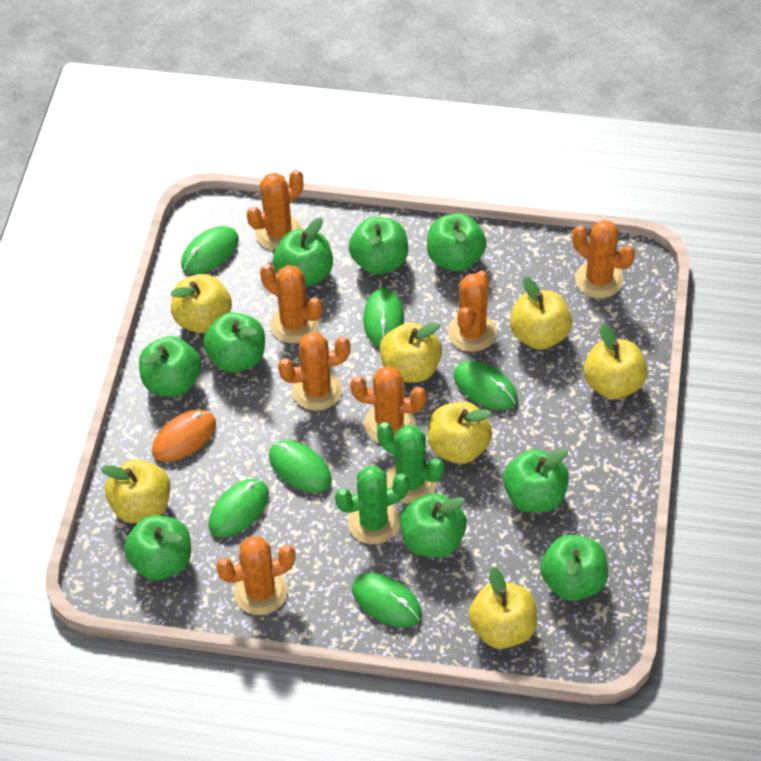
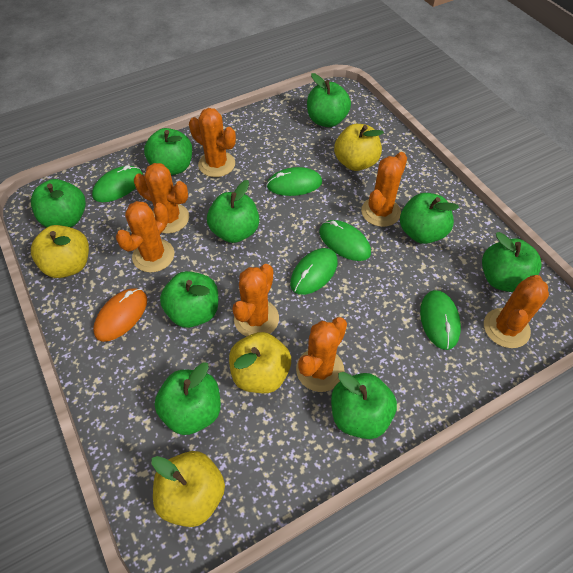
green cactus: [335,466,409,544] [377,422,444,504] = 2 -> none = 0
green mouse: [181,226,239,274] [208,479,269,537] [269,440,332,493] [352,573,421,627] [363,288,404,347] [454,361,517,410] = 6 -> [92,165,143,202] [267,167,322,196] [290,248,338,295] [319,220,371,261] [420,290,461,350] = 5
yellow apple: [101,459,170,523] [171,274,232,333] [380,322,442,383] [428,401,492,464] [468,567,537,649] [510,277,572,350] [584,324,647,400] = 7 -> [31,225,89,278] [151,451,225,527] [229,332,291,393] [334,124,384,171] = 4

